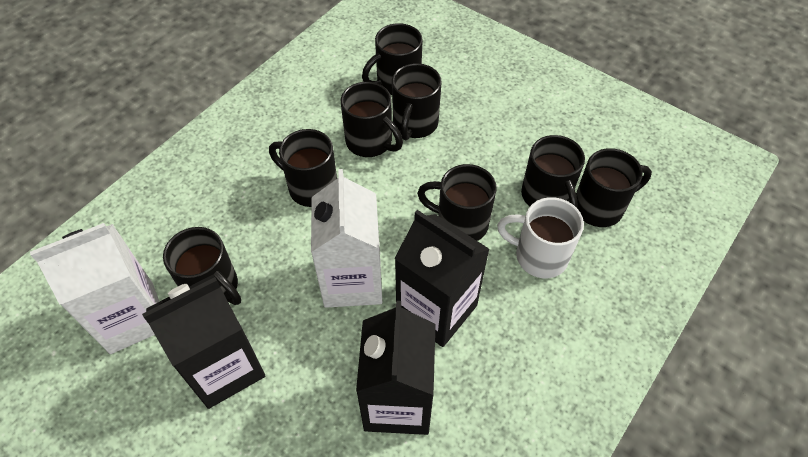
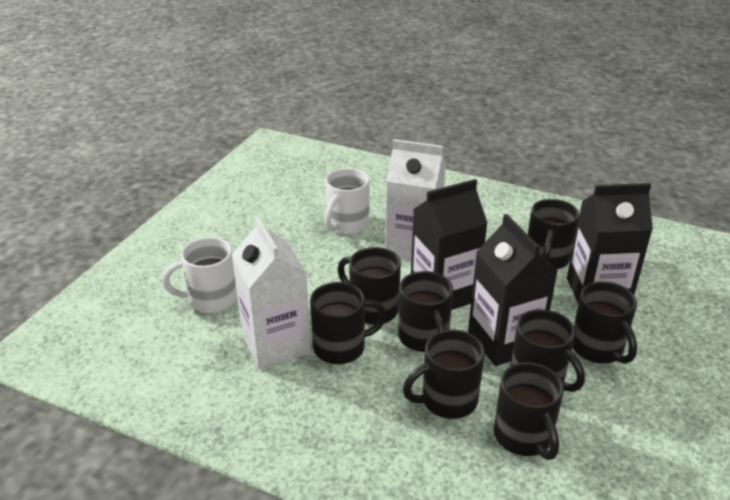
white mug: [497,197,584,278] = 1 -> [162,237,237,313] [324,168,370,235] = 2

